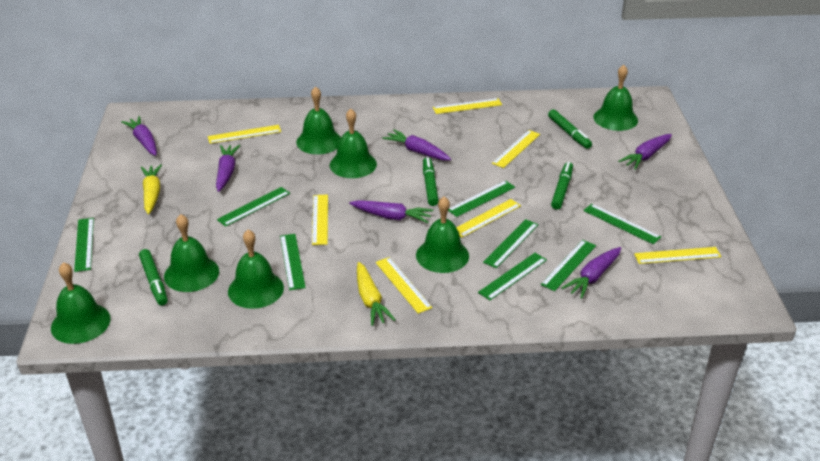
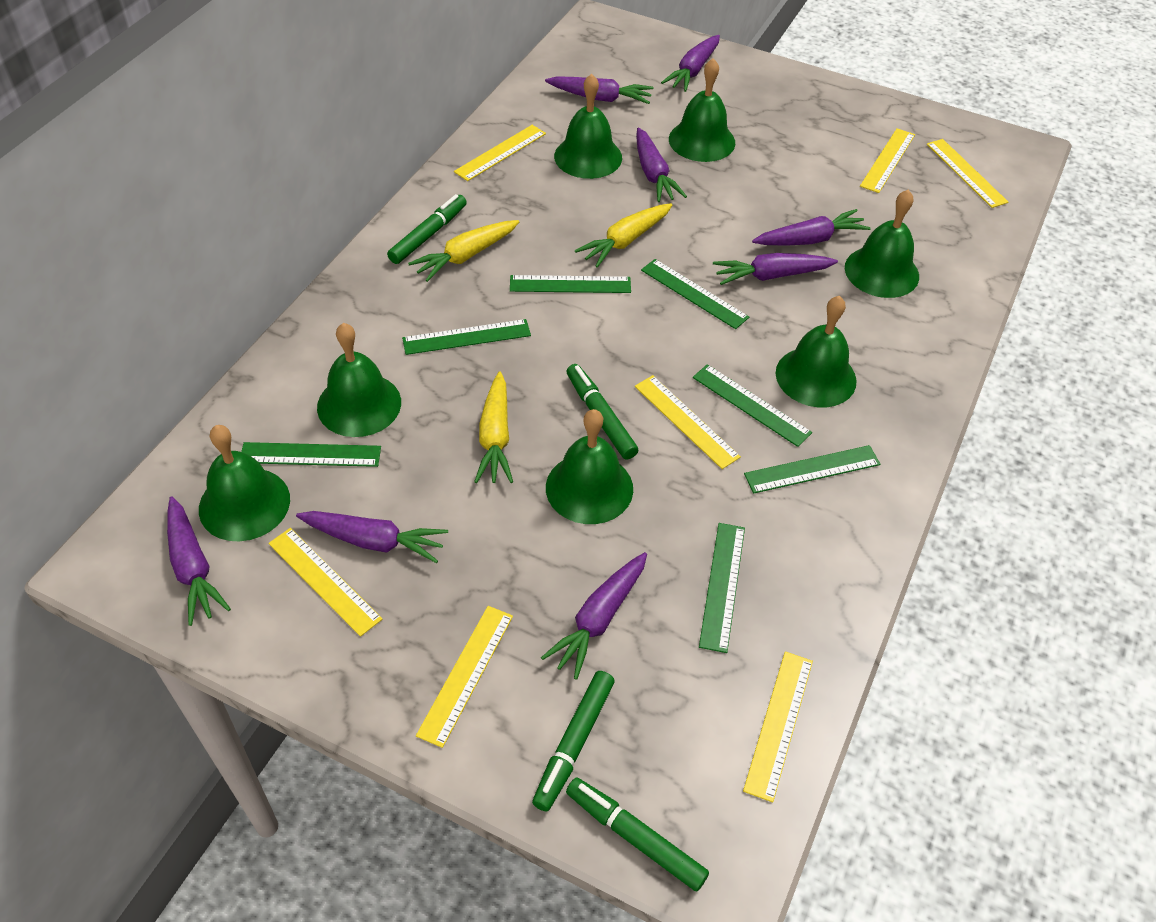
green ruler: [74,218,94,272] [217,187,290,227] [280,234,306,290] [448,180,515,217] [478,253,547,300] [483,219,538,268] [541,240,596,291] [583,204,661,244] = 8 -> [241,442,381,467] [402,319,531,355] [510,275,631,293] [641,259,749,329] [693,364,812,447] [699,523,745,653] [744,445,880,494] = 7
purple carrot: [121,116,157,156] [216,145,240,192] [349,200,433,223] [382,129,451,161] [561,247,621,299] [618,134,672,170] = 6 -> [167,496,231,626] [296,511,448,563] [541,552,647,680] [545,76,654,104] [636,128,687,202] [661,35,720,92] [713,253,838,285] [752,209,871,246] = 8
yellow carrot: [141,164,162,214] [357,262,396,326] = 2 -> [408,220,519,282] [474,371,513,483] [575,203,673,268] = 3

